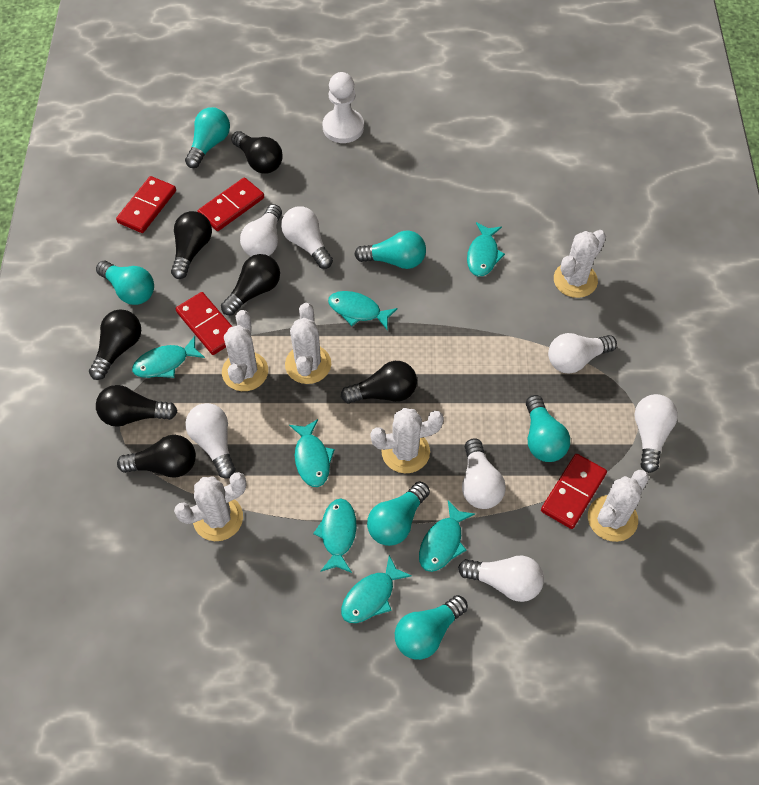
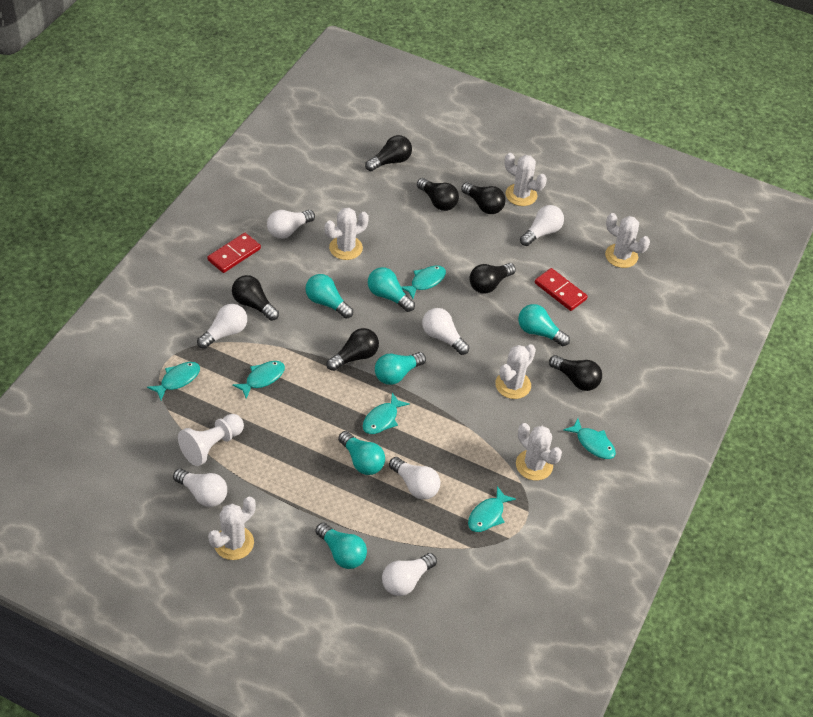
red domino: [116,176,176,233] [176,292,233,355] [197,177,264,231] [541,454,607,529] = 4 -> [207,233,261,273] [535,268,588,311] = 2
turquoise fish: [132,336,205,378] [289,419,335,487] [313,498,357,573] [328,291,398,330] [341,555,412,623] [419,500,475,572] [467,222,505,276] = 7 -> [147,362,200,400] [232,361,285,399] [363,393,410,434] [401,265,446,299] [468,486,516,532] [563,418,616,459] = 6

